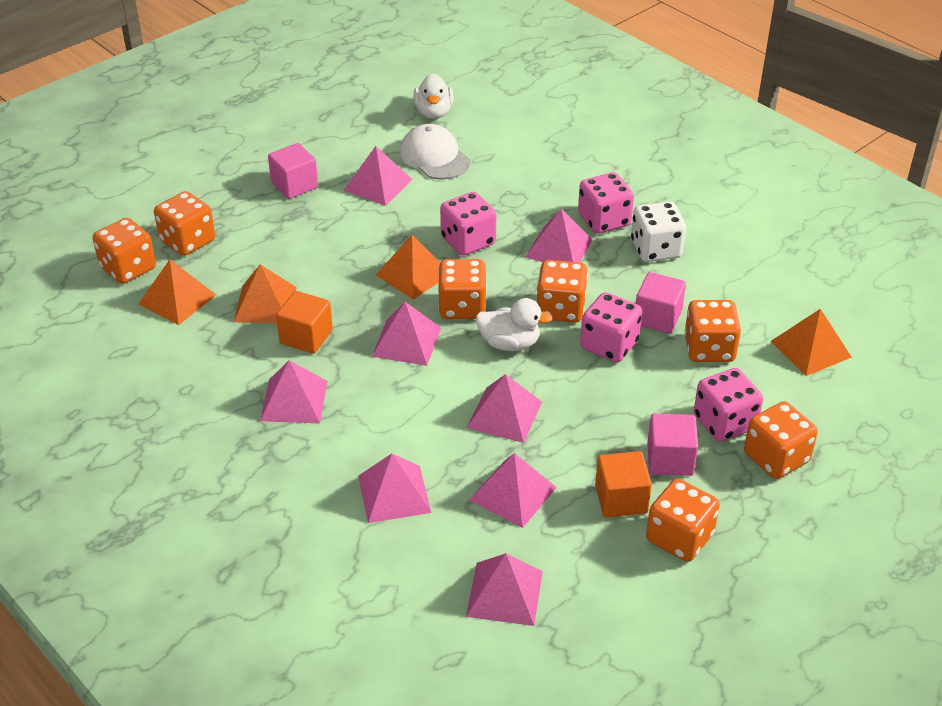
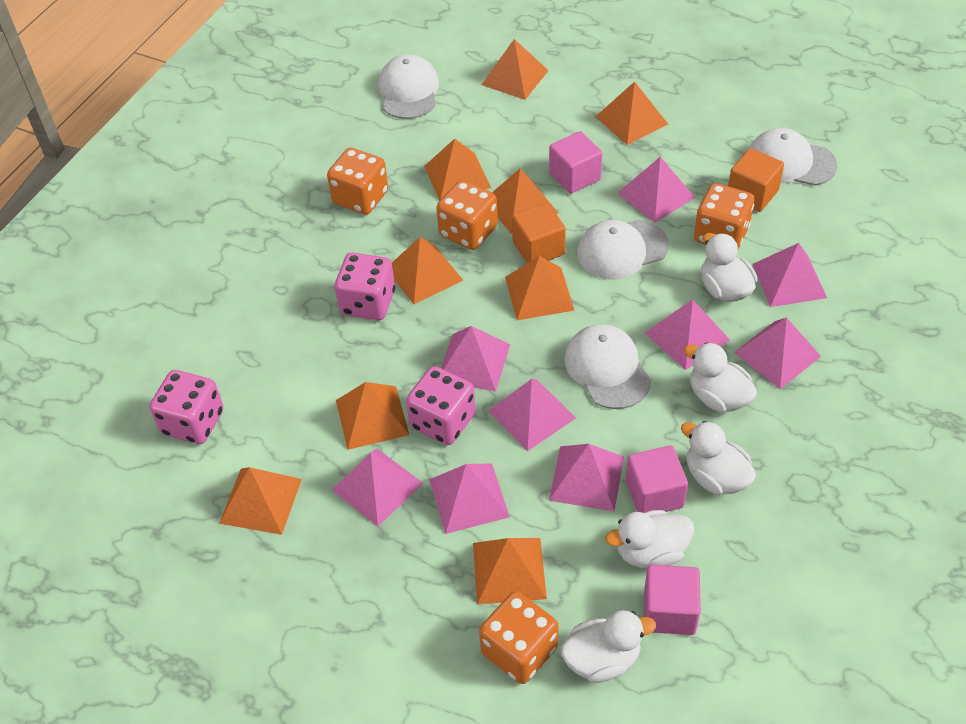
orange dice: [93,218,156,284] [154,191,215,256] [438,259,487,319] [537,260,588,322] [646,479,720,562] [684,300,741,362] [744,401,818,479] = 7 -> [327,148,388,215] [436,180,498,250] [479,591,558,684] [694,183,755,249] = 4
orange pyramid: [139,259,216,325] [234,264,297,324] [376,235,440,300] [771,309,852,376] = 4 -> [219,467,302,535] [336,382,409,450] [392,237,463,304] [424,139,491,200] [473,538,547,604] [481,39,549,100] [492,168,558,234] [505,256,575,320] [595,82,668,145] = 9
pink dice: [440,192,496,256] [578,172,634,234] [580,292,643,363] [694,368,763,442] = 4 -> [150,370,224,444] [335,253,395,320] [406,366,476,445] = 3
pink pyramid: [260,360,327,424] [343,146,412,206] [358,453,431,523] [372,302,441,366] [466,374,542,443] [466,553,543,626] [470,453,557,528] [525,209,593,263] = 8 -> [332,449,423,526] [429,463,510,534] [441,326,510,392] [489,379,576,451] [549,444,624,511] [618,157,695,223] [645,299,730,370] [734,317,821,389] [753,243,827,307] = 9
white cap: [400,124,470,180] = 1 -> [378,55,439,119] [564,324,651,409] [577,219,669,280] [749,128,837,186] = 4
white dice: [631,201,686,262] = 1 -> none = 0
white duck: [413,74,454,119] [476,298,553,351] = 2 -> [561,610,656,683] [605,510,694,568] [681,421,756,495] [684,342,757,412] [701,233,757,302] = 5

